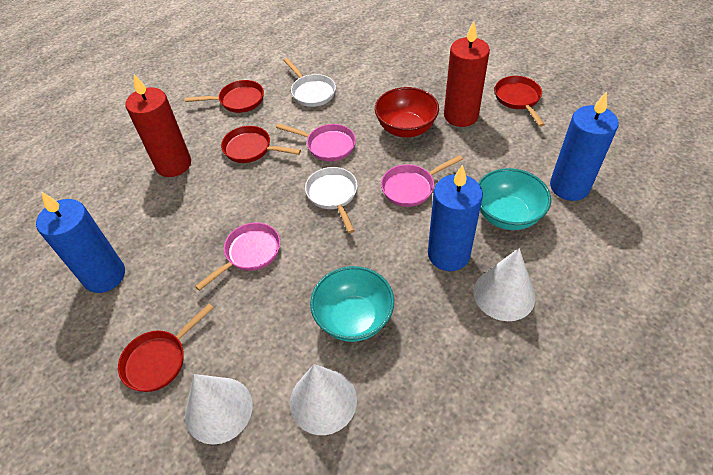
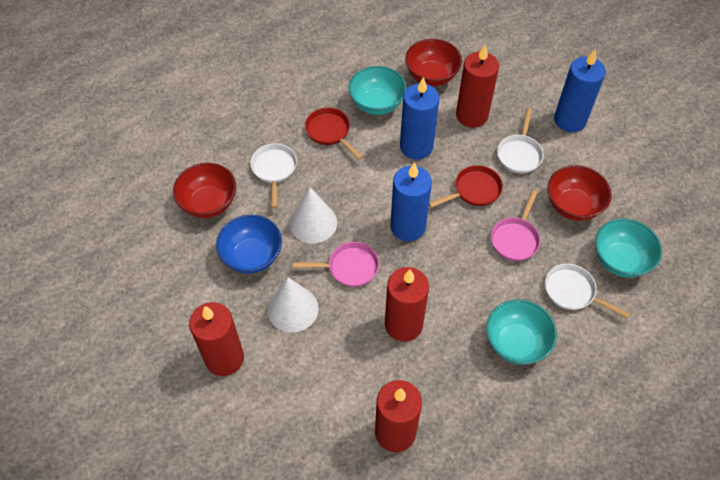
blue bowl: none = 0 -> [216,215,282,274] = 1
pink pan: [195,222,280,291] [276,123,356,162] [381,155,463,207] = 3 -> [293,242,379,287] [491,190,541,261] = 2
red bowl: [375,87,439,138] = 1 -> [173,163,236,218] [405,39,462,86] [548,165,612,221] = 3
red candle: [126,74,191,177] [444,21,490,127] = 2 -> [189,302,244,376] [375,380,422,452] [385,267,429,342] [456,44,499,128] = 4
red pan: [118,303,214,392] [185,80,264,113] [221,126,301,163] [495,76,545,127] = 4 -> [305,108,363,160] [429,165,503,208] = 2
turquoise bowl: [310,266,394,342] [478,168,551,230] = 2 -> [348,66,407,115] [486,299,557,365] [595,218,662,278] = 3
white cone: [185,374,252,445] [290,364,357,435] [474,248,535,321] = 3 -> [267,277,319,333] [289,187,337,244] = 2
white pan: [284,58,336,107] [305,167,358,233] = 2 -> [250,143,297,208] [497,108,544,174] [545,264,631,318] = 3

